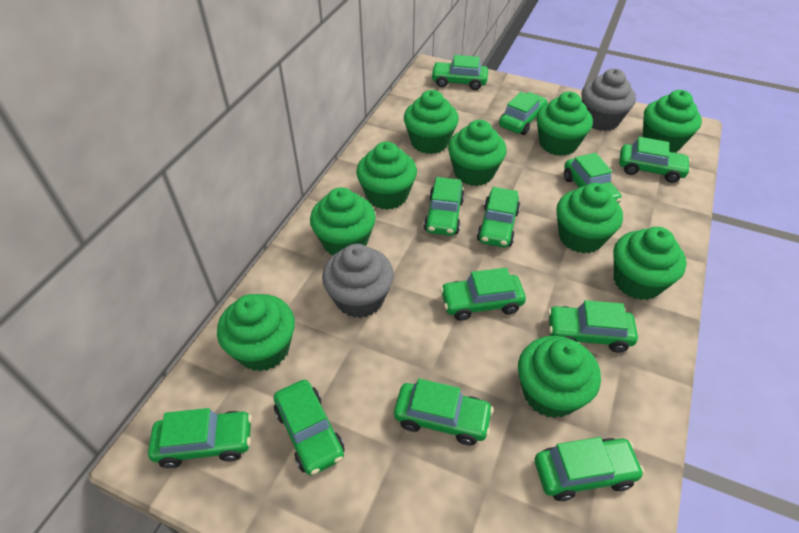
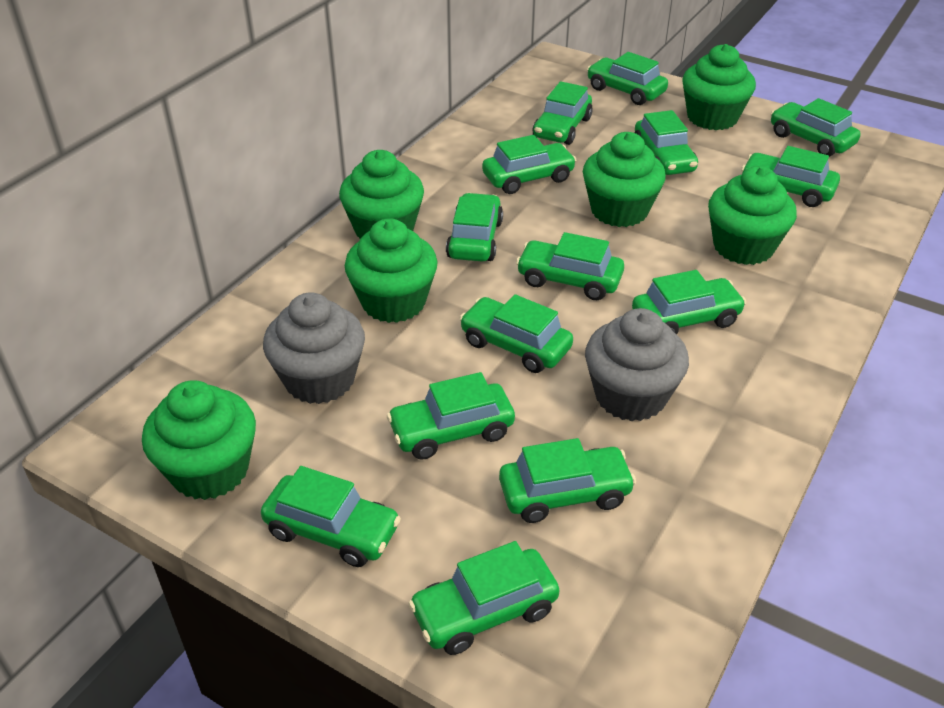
green car: [148,408,252,468] [274,380,345,476] [394,379,494,445] [424,177,465,236] [431,55,488,90] [440,268,526,321] [477,187,520,248] [499,92,547,135] [535,437,645,501] [548,300,638,352] [564,153,622,204] [619,137,691,183] = 12 -> [261,466,401,567] [387,372,515,460] [408,541,559,655] [446,193,503,262] [459,294,573,373] [482,135,576,194] [499,438,636,523] [516,232,624,300] [533,81,593,145] [587,52,668,105] [632,270,746,335] [634,110,698,175] [741,146,840,207] [771,98,860,157] = 14
green cupcake: [217,294,295,372] [310,187,376,255] [356,142,417,210] [404,90,459,154] [448,120,507,186] [518,336,601,418] [537,92,593,156] [556,183,623,254] [613,227,686,300] [643,90,702,152] = 10 -> [142,380,256,500] [339,150,424,239] [345,218,438,323] [583,132,666,227] [682,44,756,130] [708,166,797,265] = 6

